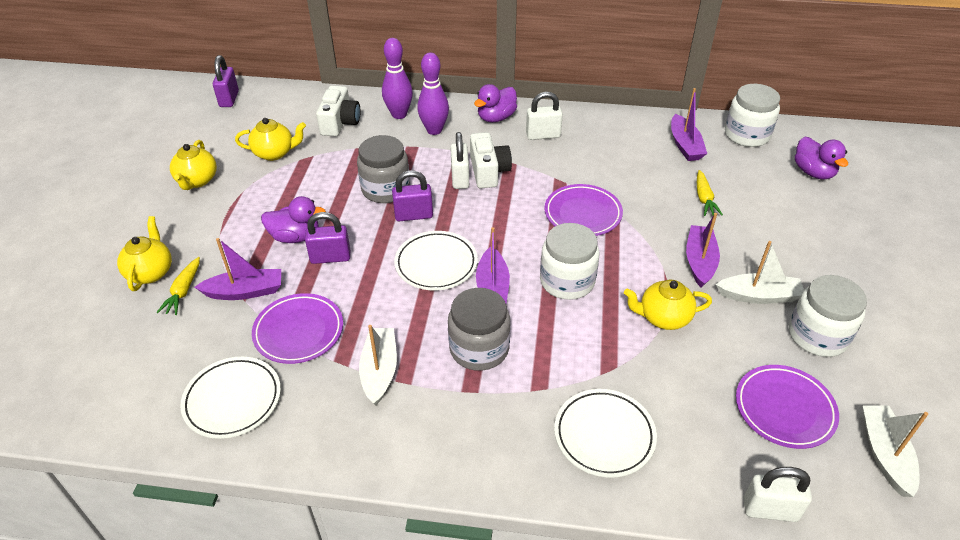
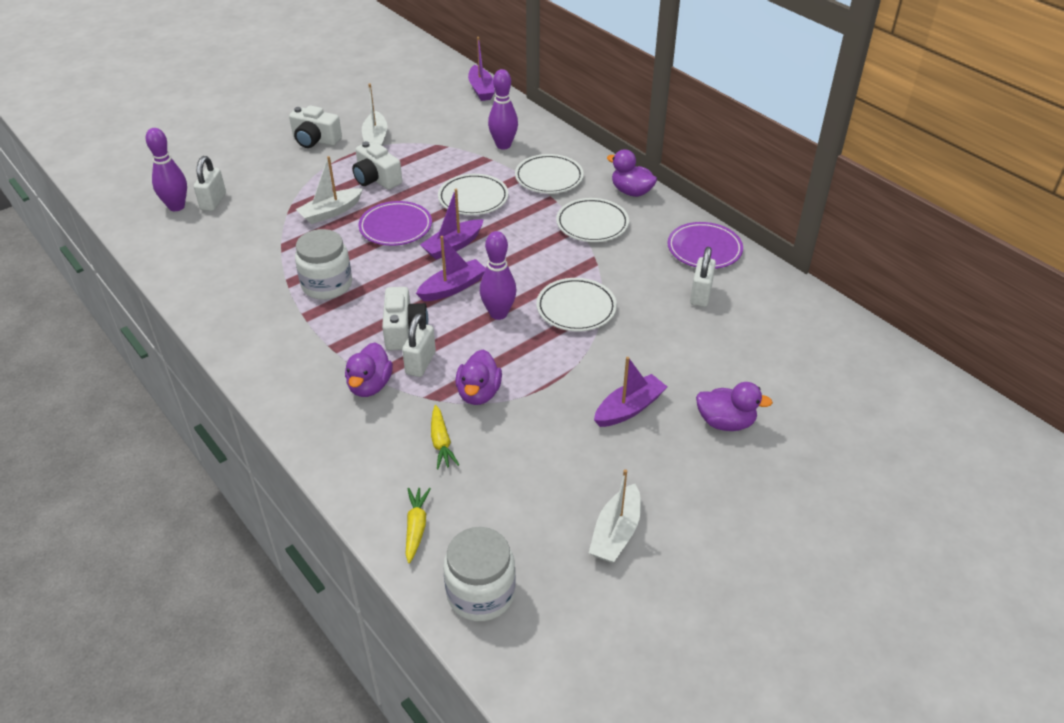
grey jar: [357,135,410,203] [448,288,510,371] = 2 -> none = 0
purple bowling pin: [382,38,413,119] [417,52,449,135] = 2 -> [146,128,187,211] [480,231,517,320] [488,69,518,150] = 3
purple duck: [261,196,326,243] [474,84,517,122] [795,136,848,180] = 3 -> [345,342,393,397] [455,350,502,405] [607,149,657,197] [696,382,773,431] = 4
purple padlock: [213,55,239,107] [305,212,350,264] [392,170,433,221] = 3 -> none = 0
purple plate: [252,293,343,364] [544,184,623,236] [736,365,839,449] = 3 -> [358,201,432,246] [667,222,743,269] = 2
white camera: [316,85,360,137] [470,132,512,188] = 2 -> [289,105,342,148] [352,141,402,190] [382,287,428,350] = 3
white jar: [540,223,600,300] [725,84,780,147] [789,275,867,357] = 3 -> [295,229,352,300] [443,527,515,621] = 2
white plate: [180,357,281,439] [394,231,478,290] [554,389,657,478] = 3 -> [438,174,509,215] [515,154,584,194] [536,278,617,332] [556,198,629,242] = 4
yellow teapot: [117,216,172,291] [170,140,217,190] [235,118,306,161] [624,280,712,330] = 4 -> none = 0

